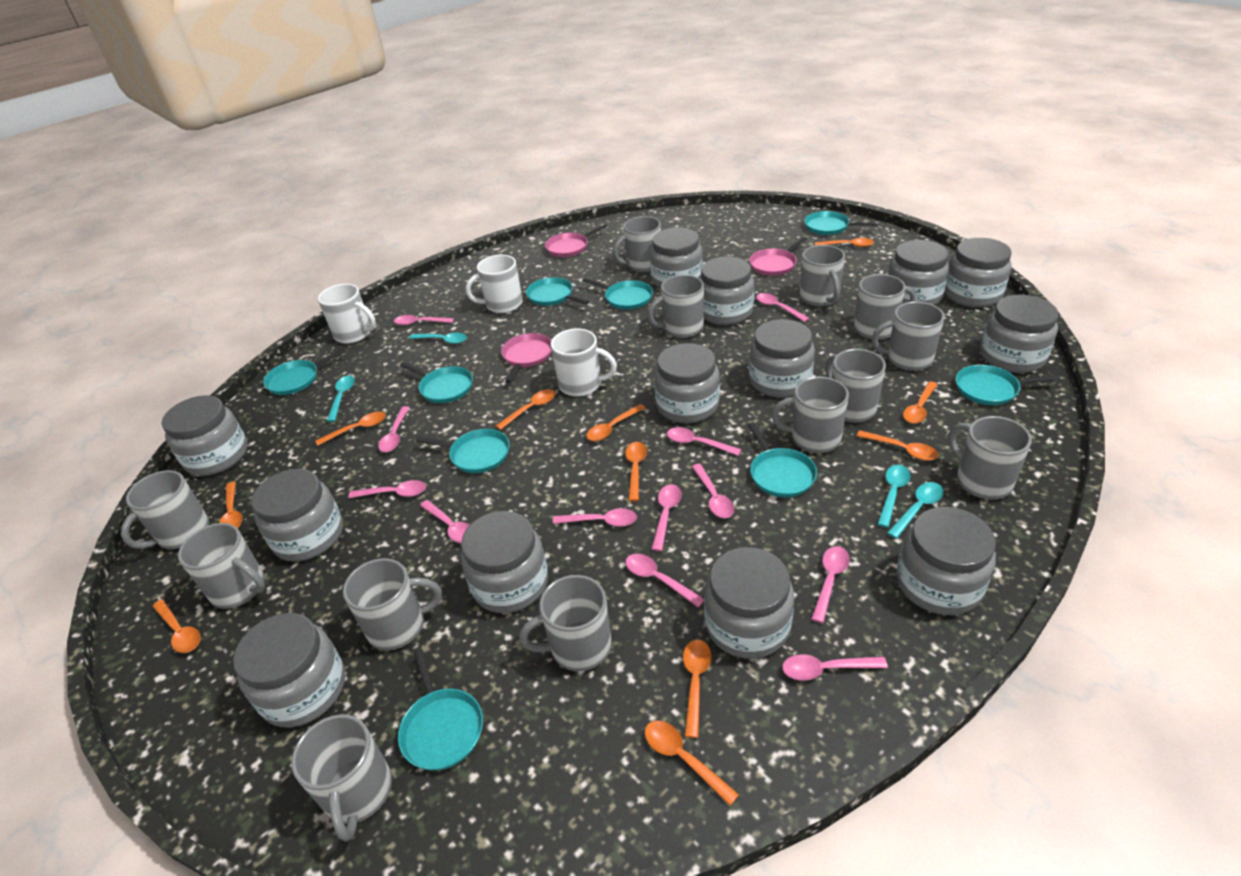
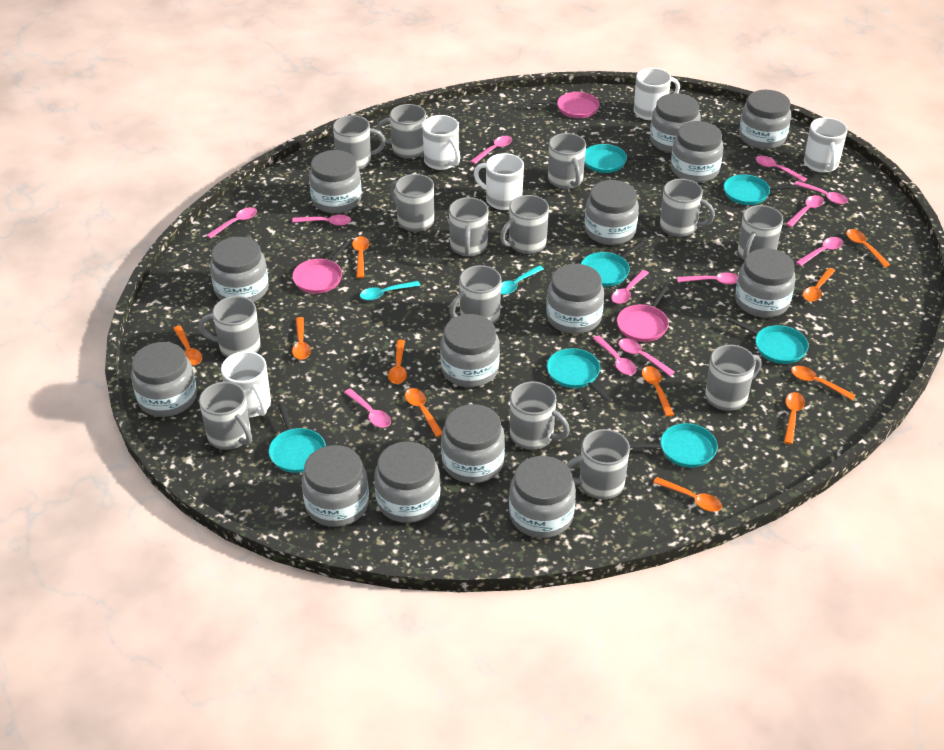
grey jar: [162,395,248,476] [233,613,345,728] [251,469,343,561] [461,511,548,613] [650,227,703,288] [654,343,720,423] [699,257,754,325] [704,547,794,659] [749,319,815,398] [888,240,949,305] [897,507,996,615] [945,238,1012,307] [980,295,1058,373] = 13 -> [131,342,197,417] [210,237,269,302] [302,445,369,527] [309,150,362,213] [374,441,440,523] [440,314,500,387] [441,404,505,483] [509,456,576,538] [546,264,604,334] [585,180,639,245] [650,93,701,153] [671,121,723,183] [735,248,796,318] [739,90,791,149] = 14
grey mug: [121,470,209,549] [178,523,265,609] [291,714,392,842] [343,558,442,650] [519,575,612,671] [613,216,661,272] [647,275,704,338] [771,377,849,453] [800,245,845,307] [826,349,886,423] [854,274,916,340] [872,302,945,371] [948,416,1032,500] = 13 -> [199,296,261,357] [199,382,252,450] [333,115,386,170] [376,104,426,159] [390,174,434,232] [449,197,489,256] [450,265,501,324] [500,195,549,254] [510,382,570,450] [548,133,586,189] [566,429,630,499] [660,179,715,237] [705,345,761,411] [737,205,783,260] = 14
turquoise pan: [263,349,346,395] [398,649,483,771] [400,362,473,403] [416,429,510,473] [526,277,589,306] [583,278,653,310] [748,423,817,497] [804,211,878,235] [956,365,1060,405] = 9 -> [269,403,326,473] [547,348,612,402] [581,241,644,287] [585,144,655,173] [629,423,718,468] [724,174,799,205] [728,317,809,364] = 7
turquoise spoon: [327,376,355,422] [409,333,467,344] [878,465,911,528] [887,482,944,539] = 4 -> [360,281,420,300] [501,265,544,295] = 2
white mug: [318,284,376,344] [466,255,523,313] [551,329,617,397] = 3 -> [221,351,271,418] [422,115,460,170] [474,153,524,210] [634,68,680,120] [804,117,848,173] = 5

